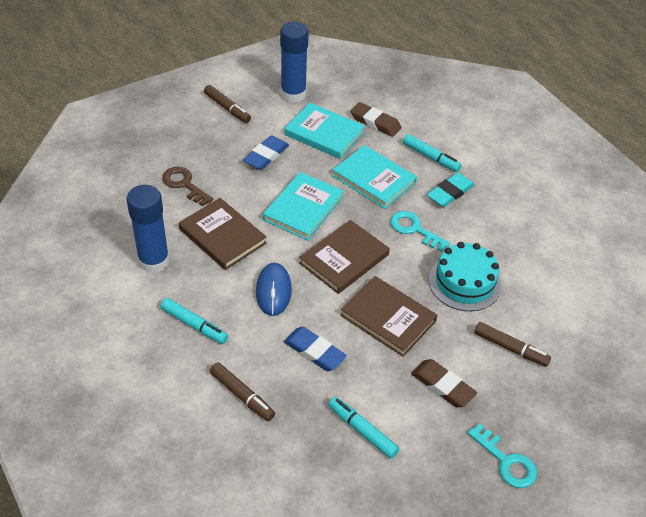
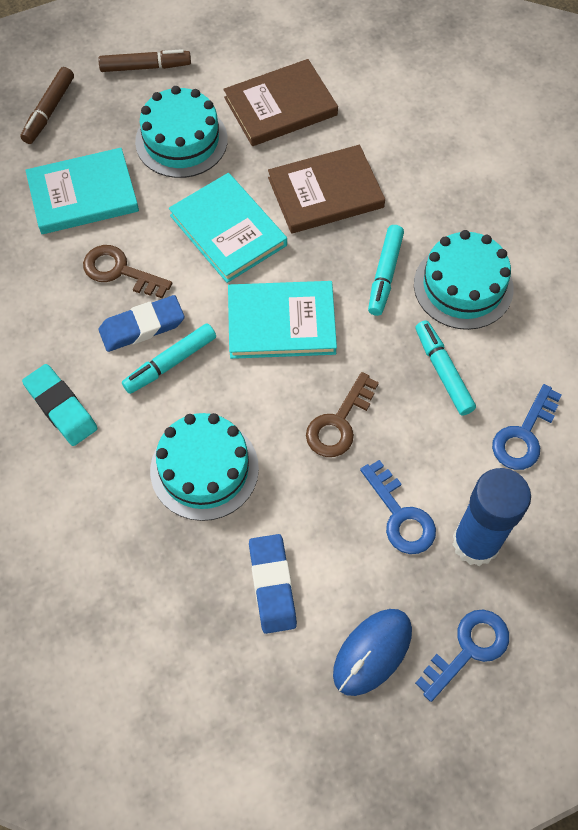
blue glue stick: [127,185,170,273] [280,22,309,103] = 2 -> [452,468,531,566] = 1
blue key: none = 0 -> [360,460,436,554] [415,610,509,702] [492,384,562,470] = 3
brown book: [179,198,267,270] [299,220,390,294] [340,276,438,357] = 3 -> [224,59,338,146] [268,145,385,234] = 2
brown eraser: [350,102,401,137] [411,359,477,407] = 2 -> none = 0
brown key: [162,167,213,206] = 1 -> [83,245,172,298] [306,372,379,457] = 2
brown marker: [204,85,251,123] [210,362,275,421] [474,322,551,367] = 3 -> [20,67,74,144] [98,49,191,72] = 2
turquoise cake: [429,242,502,311] = 1 -> [135,86,228,178] [150,413,259,521] [414,230,514,330] = 3
turquoise key: [390,211,450,252] [468,423,537,488] = 2 -> none = 0

